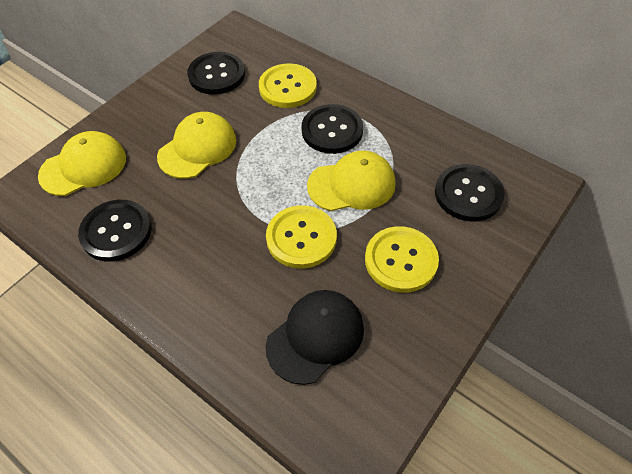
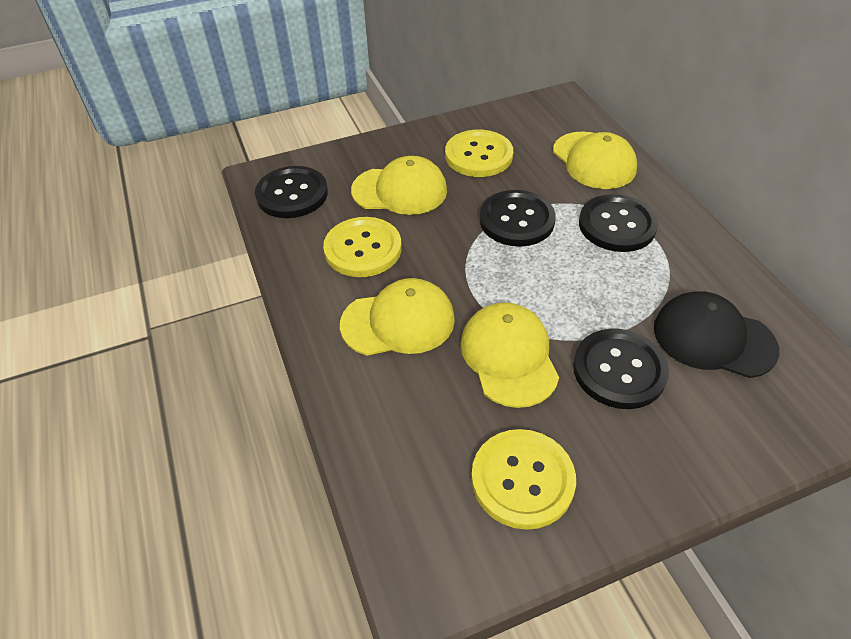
yellow cap: [38,131,126,196] [157,112,236,179] [307,151,396,211] = 3 -> [340,278,455,356] [351,156,447,215] [460,303,559,408] [553,131,637,189] = 4

